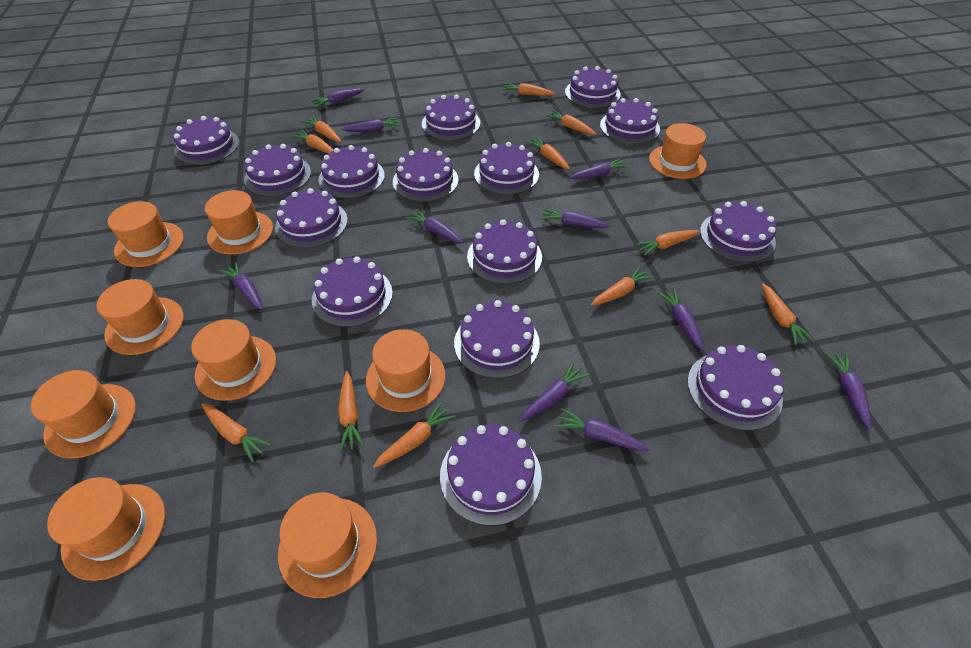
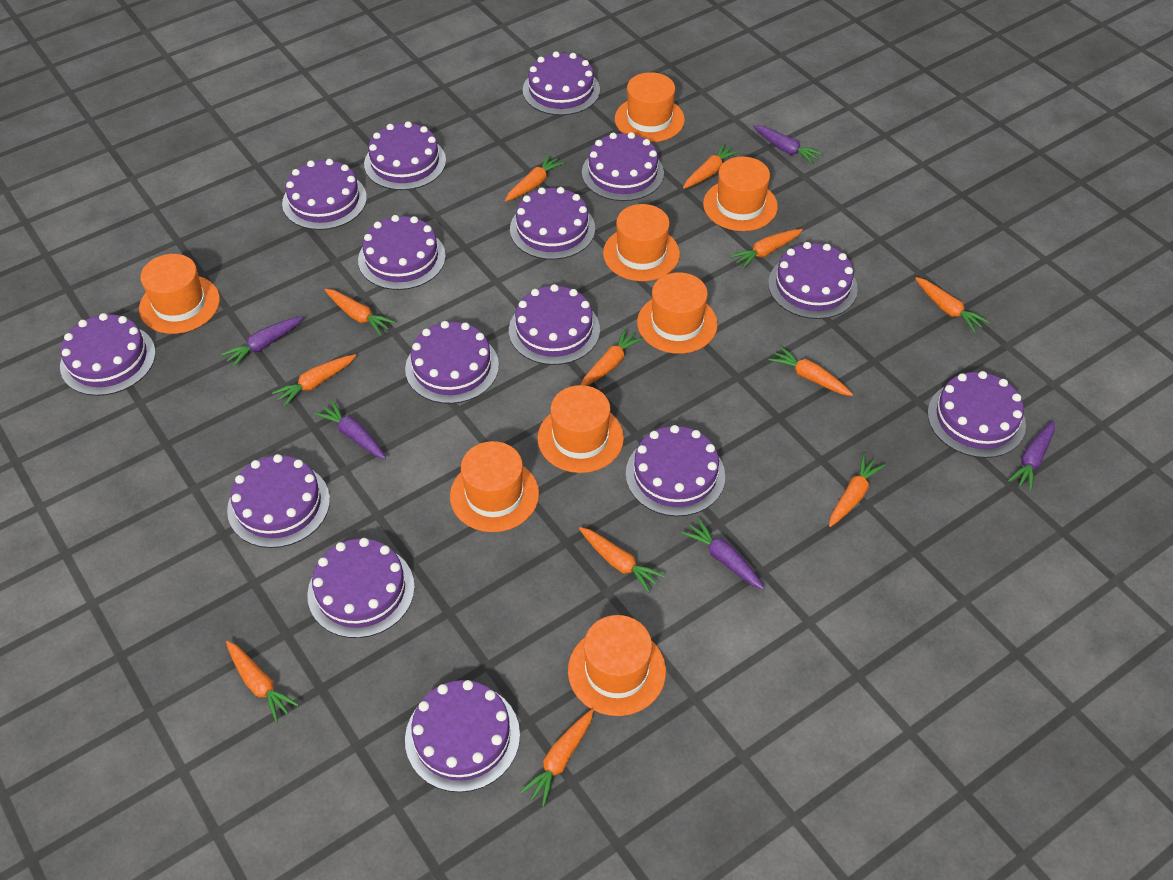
orange carrot: [202,403,272,463] [291,130,334,154] [301,116,341,142] [338,371,365,452] [373,402,456,468] [501,83,555,96] [526,137,570,170] [545,110,596,135] [591,266,654,306] [635,230,700,256] [762,283,814,345] = 11 -> [226,641,299,722] [272,354,356,407] [325,289,396,336] [505,154,565,201] [520,709,594,807] [579,527,665,593] [581,328,644,386] [683,143,740,189] [730,229,803,269] [769,346,853,396] [829,454,885,527] [915,277,989,333] = 12
orange hat: [31,370,136,459] [47,477,165,581] [96,279,184,355] [107,201,184,267] [191,319,276,401] [205,190,273,254] [278,493,377,598] [366,329,445,412] [649,123,707,179] = 9 -> [139,254,220,334] [450,441,539,532] [537,385,624,473] [568,615,666,716] [603,204,680,281] [615,72,685,142] [637,272,718,354] [703,157,778,231] = 8
purple carrot: [219,262,263,310] [311,88,365,108] [342,118,401,132] [405,209,464,243] [520,362,590,421] [540,209,610,228] [555,408,650,451] [570,158,629,179] [657,288,704,351] [825,353,871,429] = 10 -> [221,316,303,368] [314,400,386,459] [682,518,765,590] [753,125,823,164] [1008,421,1055,492] = 5

